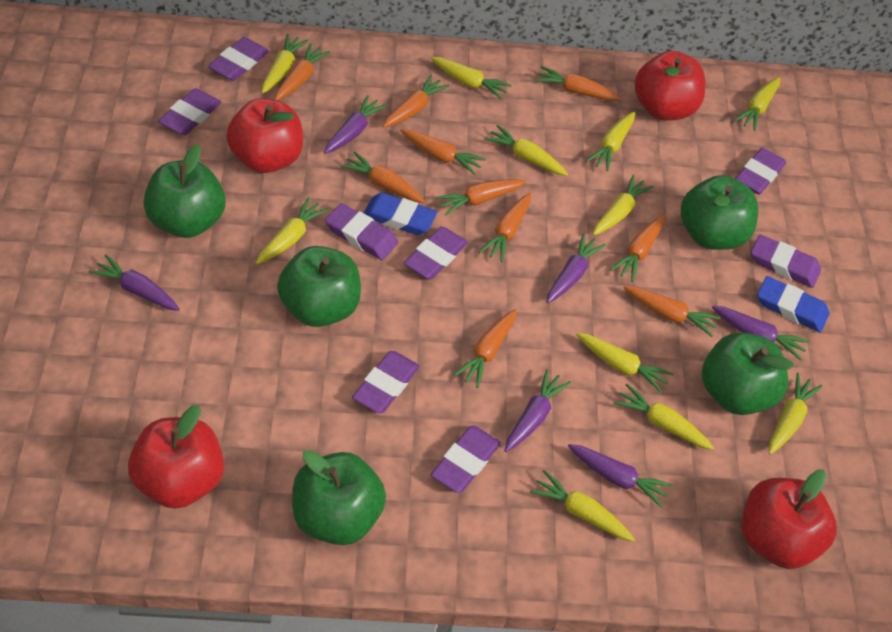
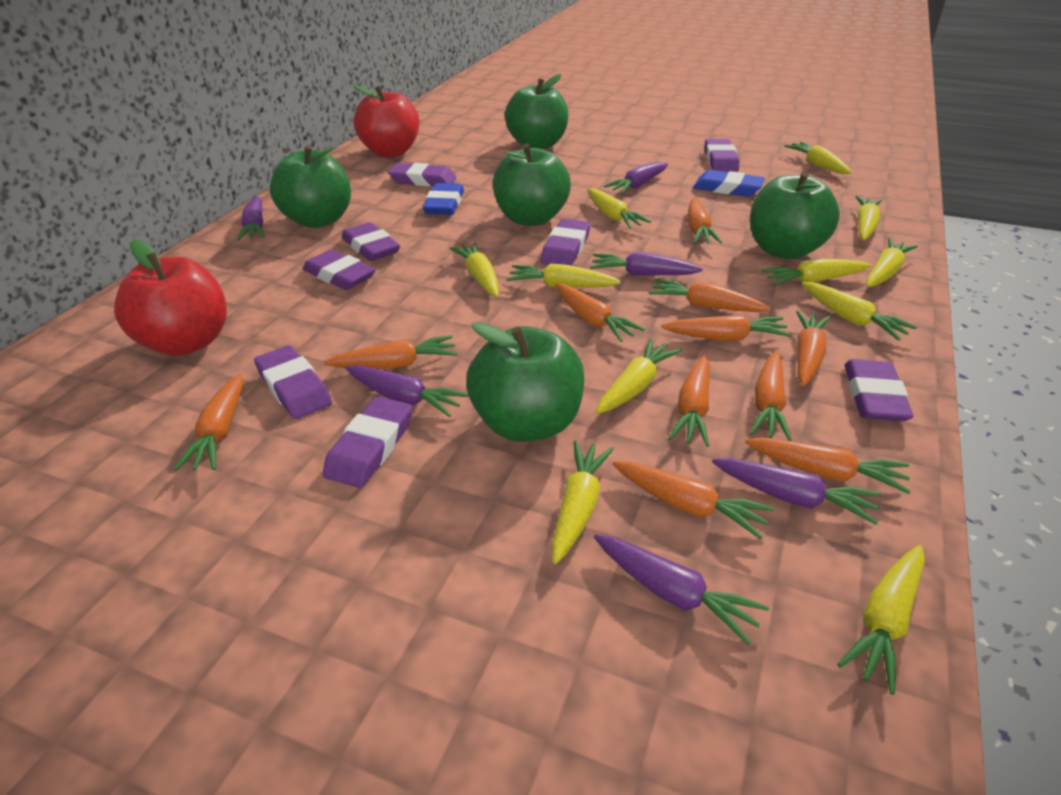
orange carrot: [274,43,330,100] [340,151,425,203] [383,75,449,128] [400,129,486,175] [435,179,526,215] [454,309,517,388] [479,193,531,262] [535,66,621,101] [610,215,666,282] [623,286,721,337] = 10 -> [173,374,243,471] [324,335,457,369] [555,283,645,342] [613,461,774,539] [649,278,770,312] [662,314,791,341] [668,355,710,447] [688,198,722,244] [745,437,911,494] [750,351,792,441] [796,311,831,386] = 11
red apple: [128,405,224,509] [226,98,303,173] [634,51,706,121] [742,470,837,569] = 4 -> [114,240,227,356] [353,85,420,157] = 2

